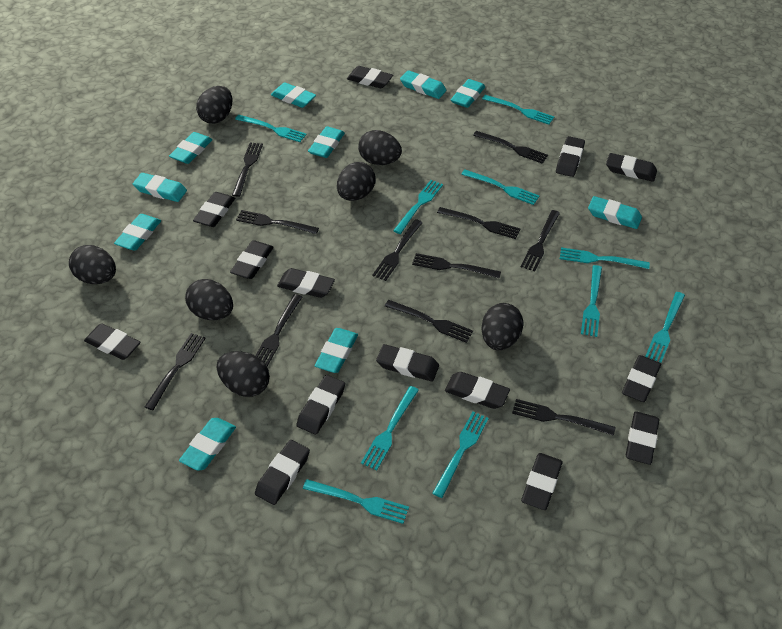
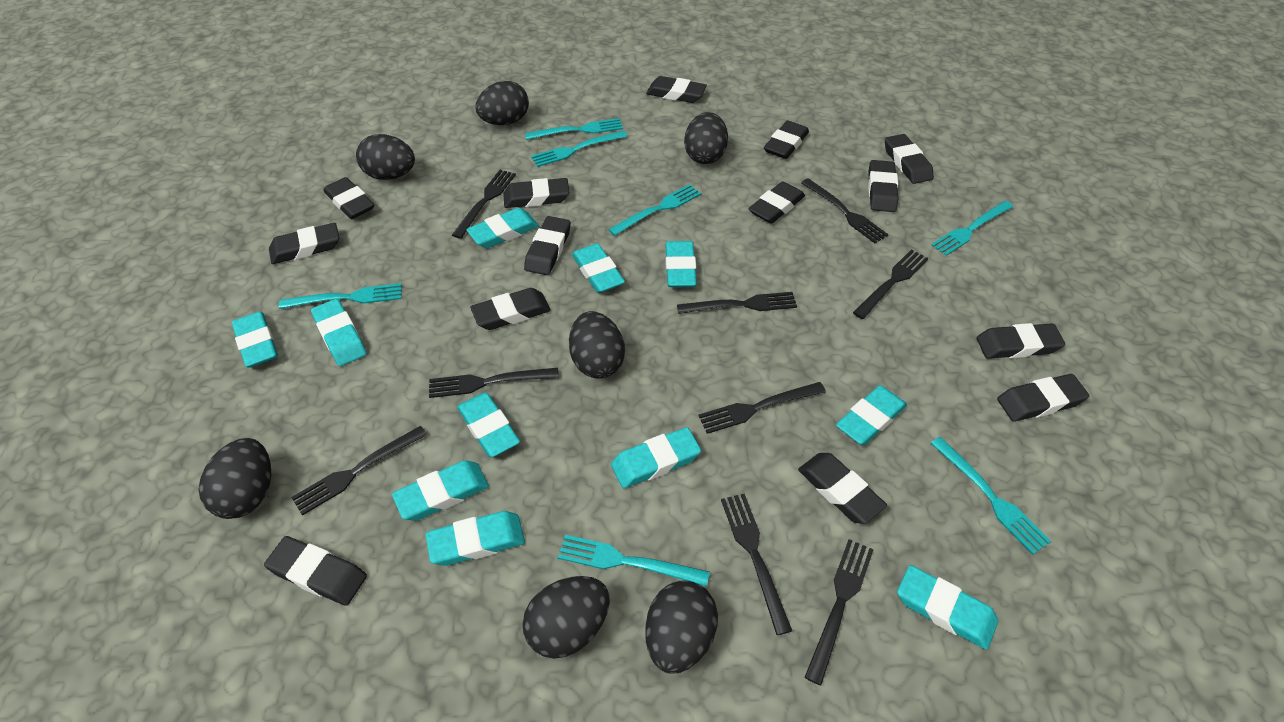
black fork: [145,333,206,410] [232,142,263,197] [236,210,319,234] [255,294,302,366] [372,219,423,281] [385,300,473,343] [412,253,501,278] [437,207,520,239] [473,131,548,164] [512,399,615,436] [521,210,560,271] = 11 -> [291,426,427,516] [429,368,559,398] [452,170,516,239] [677,292,797,314] [698,382,826,434] [721,494,792,635] [801,178,888,243] [804,539,874,685] [853,249,928,319] = 9
turquoise eraser: [114,214,161,250] [133,173,187,202] [169,132,213,164] [179,418,236,471] [271,82,316,108] [308,126,345,158] [315,328,358,373] [400,70,447,99] [451,79,485,108] [588,196,642,229] = 10 -> [232,311,278,368] [311,299,366,366] [392,460,489,521] [426,511,525,566] [457,392,520,457] [466,208,539,248] [572,243,625,293] [611,427,701,488] [665,241,697,287] [836,385,907,445] [897,565,998,650] = 11
turquoise fork: [235,115,307,142] [303,479,409,524] [361,386,419,470] [393,180,443,234] [433,412,489,498] [461,170,539,205] [482,95,554,125] [560,247,650,269] [581,265,602,337] [645,292,685,363] = 10 -> [279,283,402,309] [525,118,623,140] [531,131,628,167] [558,535,710,587] [608,184,701,236] [931,201,1013,256] [931,437,1051,554] = 7

